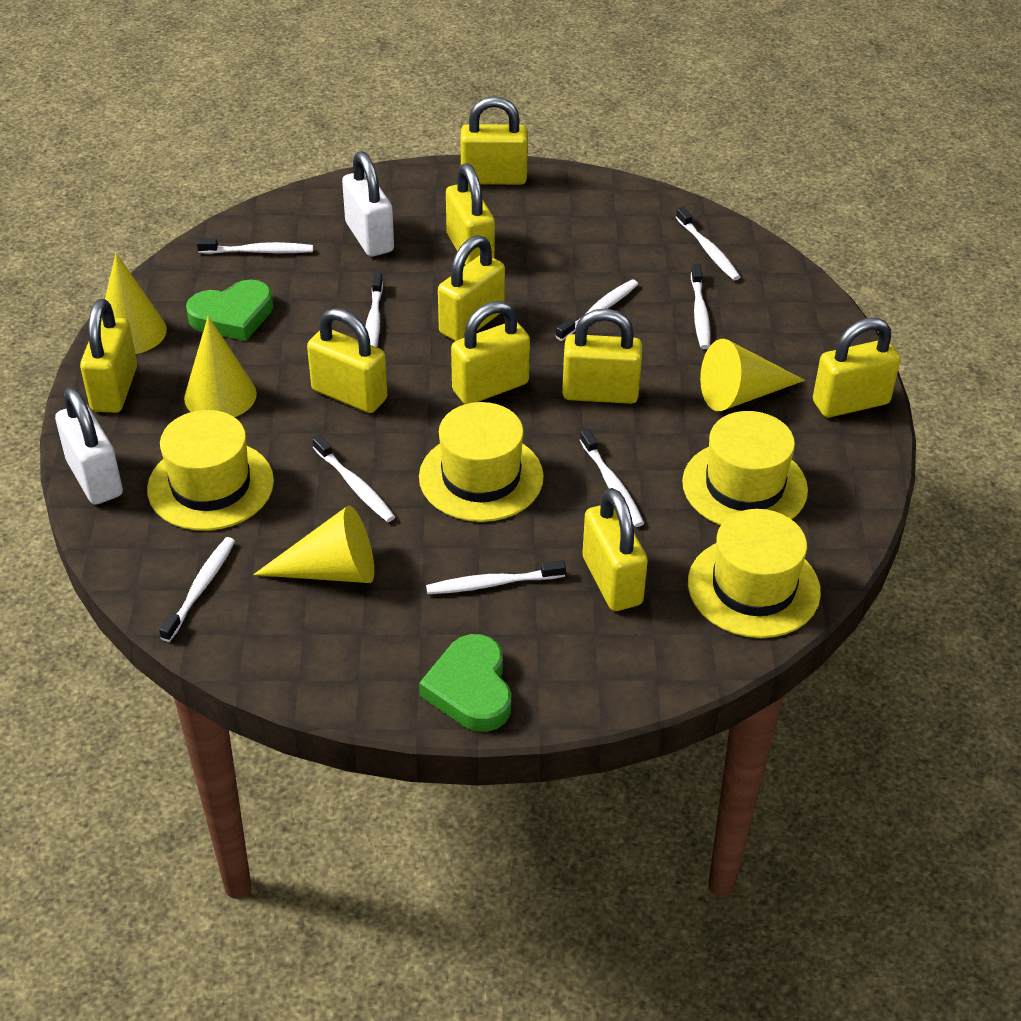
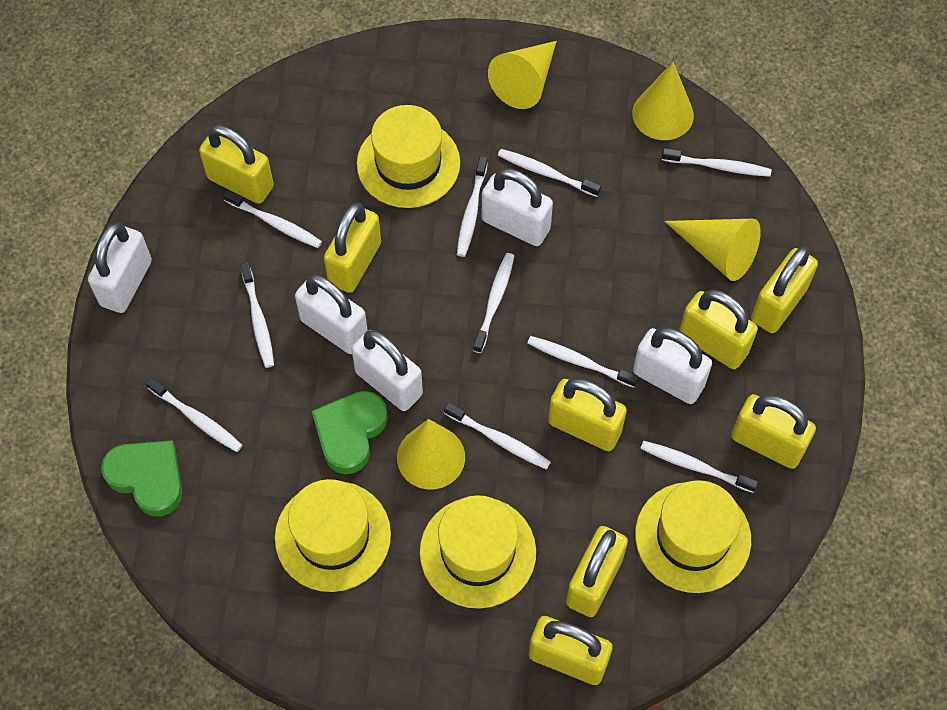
white padlock: [55,387,123,505] [342,151,394,257] = 2 -> [88,223,152,313] [295,274,368,354] [351,330,423,411] [482,168,553,246] [633,327,712,404] = 5
white toothbrush: [159,537,235,642] [197,239,313,254] [312,435,395,522] [365,273,383,347] [426,560,566,594] [556,279,638,341] [580,429,644,527] [676,207,740,281] [691,264,710,349] = 9 -> [146,377,243,452] [223,189,322,248] [240,262,274,368] [444,402,551,469] [457,156,488,257] [473,253,514,353] [498,149,601,197] [527,336,639,388] [640,441,758,493] [662,148,772,177] = 10
yellow padlock: [80,299,137,413] [307,308,388,413] [438,235,505,341] [446,163,495,265] [451,301,530,404] [461,96,528,185] [562,309,642,404] [582,488,648,611] [813,318,901,418] = 9 -> [199,125,274,204] [324,203,381,293] [529,616,613,685] [548,378,627,451] [566,526,628,617] [679,290,758,369] [731,394,816,469] [751,247,818,333] = 8

